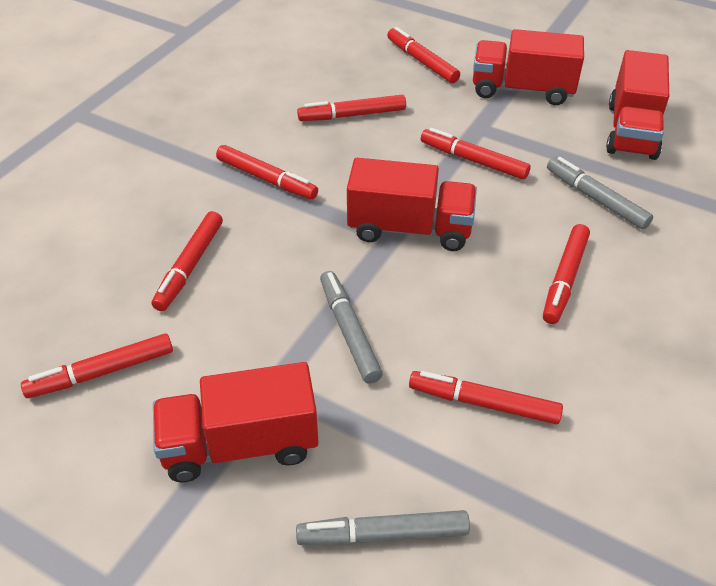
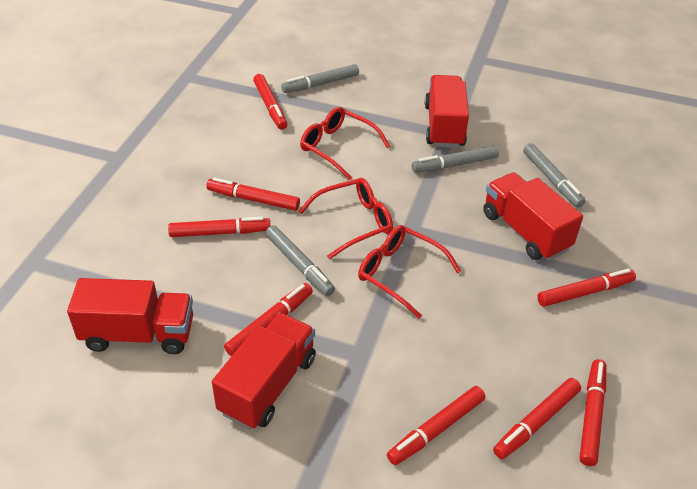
grey marker: [296,510,470,546] [320,271,383,384] [547,157,653,229] = 3 -> [265,225,335,296] [281,64,359,93] [412,145,499,173] [523,143,585,208] = 4
red glasses: none = 0 -> [299,178,393,259] [300,107,390,180] [358,225,461,319] = 3

